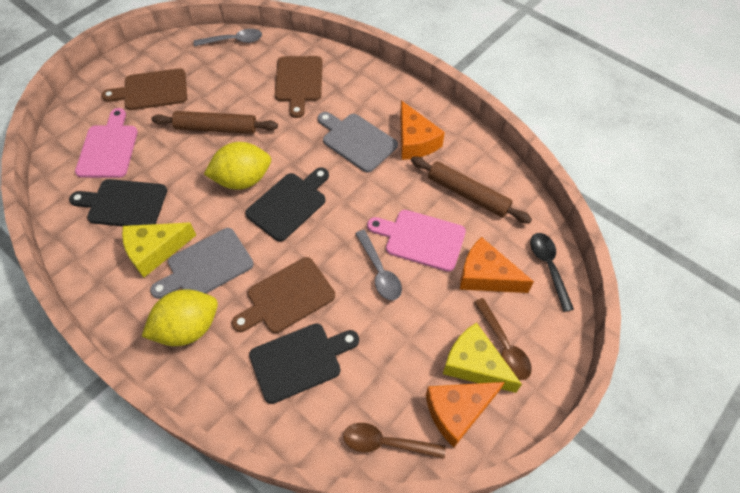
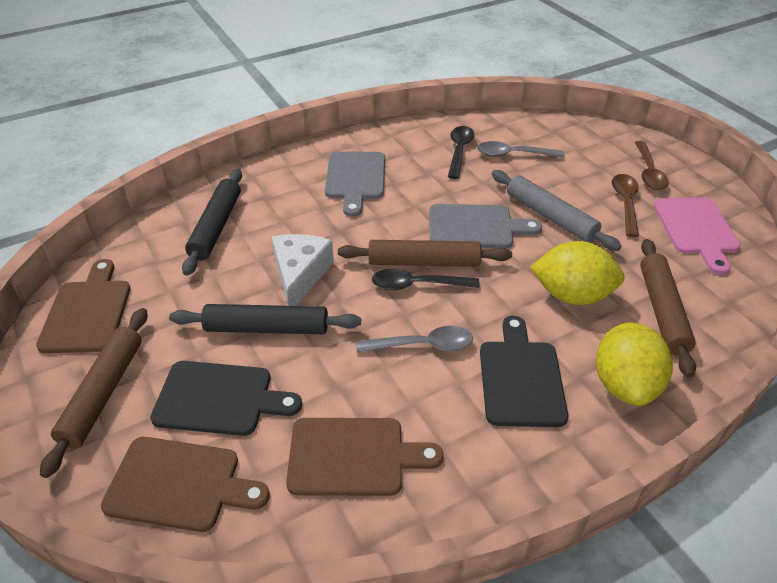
black cutting board: [69,179,167,226] [245,167,329,241] [249,323,359,404] = 3 -> [150,361,302,436] [480,316,568,427] = 2
black rolling pin: none = 0 -> [169,304,361,334] [182,169,242,276] = 2
black spoon: [530,233,574,312] = 1 -> [372,268,480,290] [448,126,474,179] = 2
brown rolling pin: [151,111,278,134] [411,156,532,224] = 2 -> [40,308,148,478] [338,240,512,267] [640,239,696,378] = 3
grey rolling pin: none = 0 -> [492,170,622,251] = 1
orange cheese: [400,100,445,160] [426,382,505,447] [460,237,534,293] = 3 -> none = 0
pink cutting board: [75,108,138,178] [367,210,466,272] = 2 -> [653,197,740,275] = 1
white cheese: none = 0 -> [272,234,334,306] = 1
yellow cheese: [122,223,196,277] [443,322,522,393] = 2 -> none = 0

